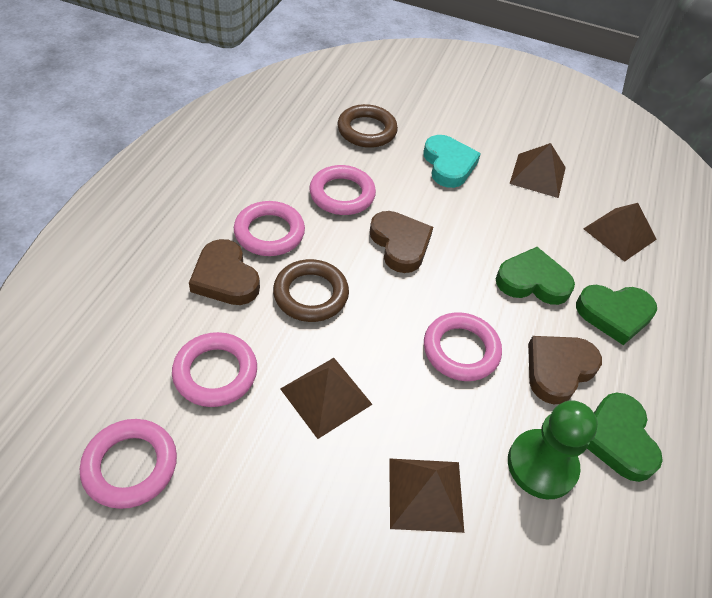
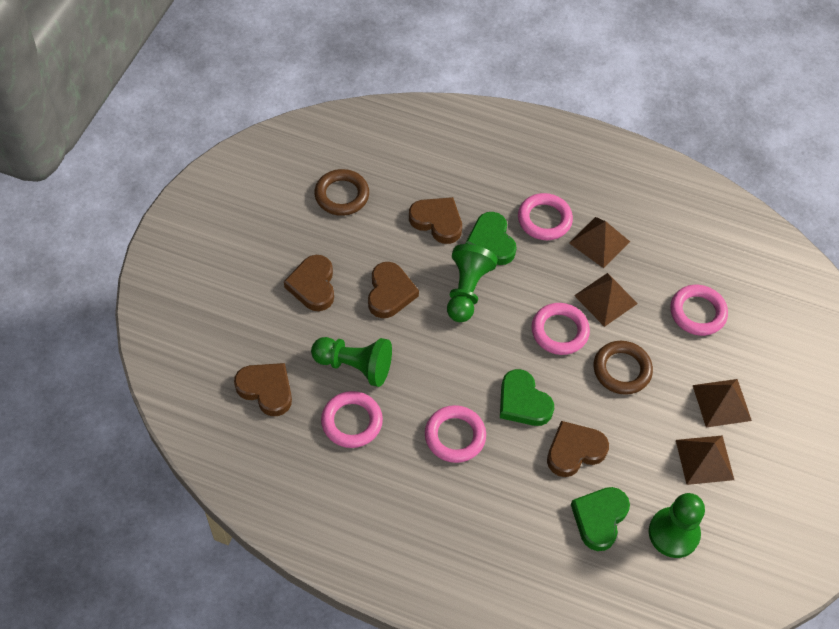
brown heart: [189,239,260,305] [369,211,433,273] [528,336,602,404] = 3 -> [234,363,292,416] [284,255,334,311] [368,262,419,318] [409,197,462,244] [547,421,609,477] = 5
green pawn: [508,400,598,499] = 1 -> [311,337,392,387] [447,244,498,322] [649,493,705,558] = 3
turquoise heart: [423,135,481,188] = 1 -> none = 0

